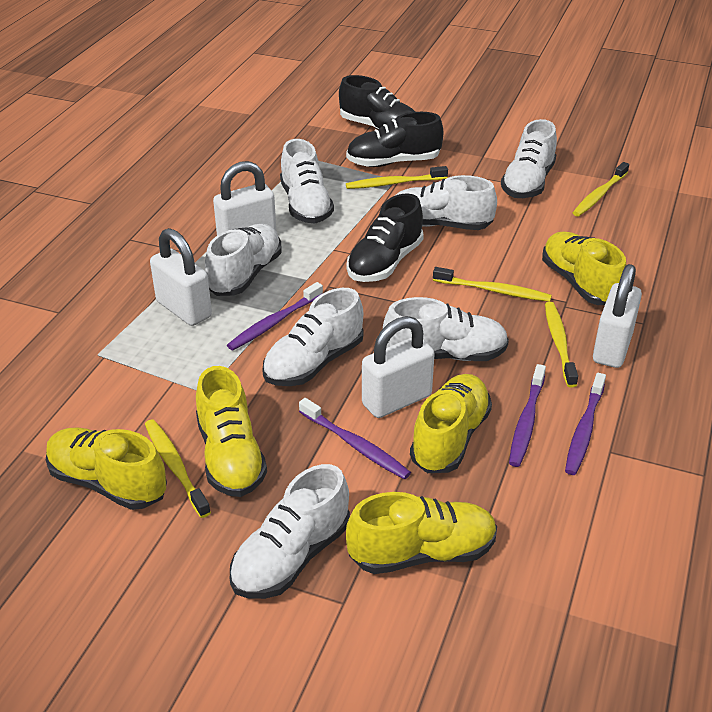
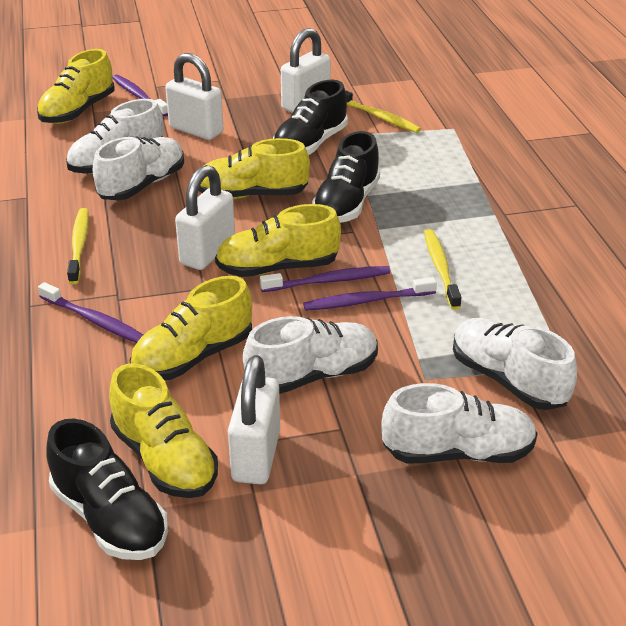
white shoe: [205,224,281,296] [230,464,350,599] [263,288,363,386] [280,139,334,223] [383,297,509,361] [395,175,497,230] [501,119,557,198] = 7 -> [66,99,163,174] [93,137,184,200] [243,316,378,394] [381,383,538,463] [453,318,577,410] = 5
yellow toothbrush: [145,419,211,518] [346,166,448,189] [433,267,552,302] [545,302,578,387] [573,162,629,216] = 5 -> [67,208,89,284] [345,90,421,133] [424,229,462,310] = 3

